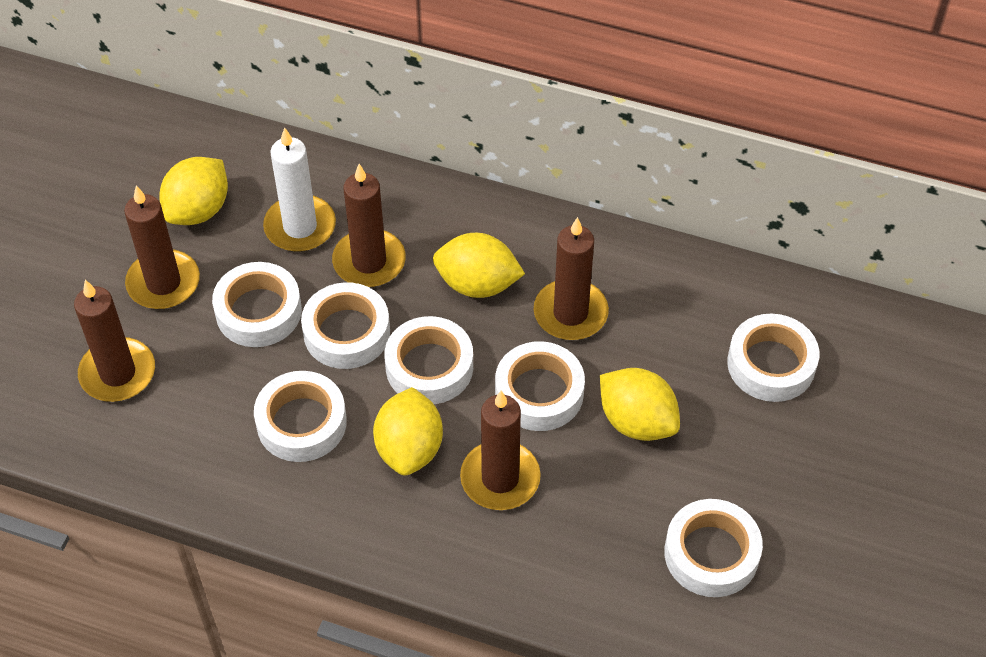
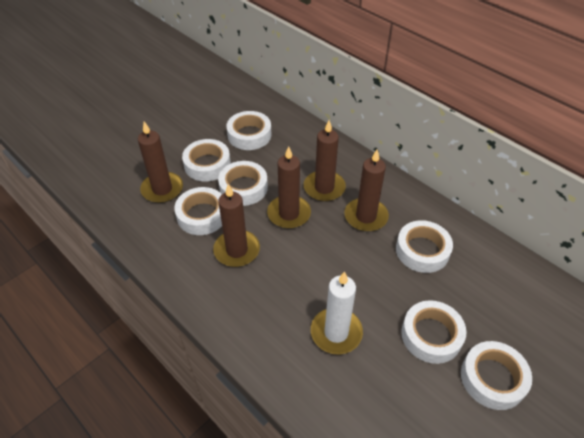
yellow lemon: [159,157,228,225] [373,387,443,475] [433,233,525,298] [600,368,680,441] = 4 -> none = 0

